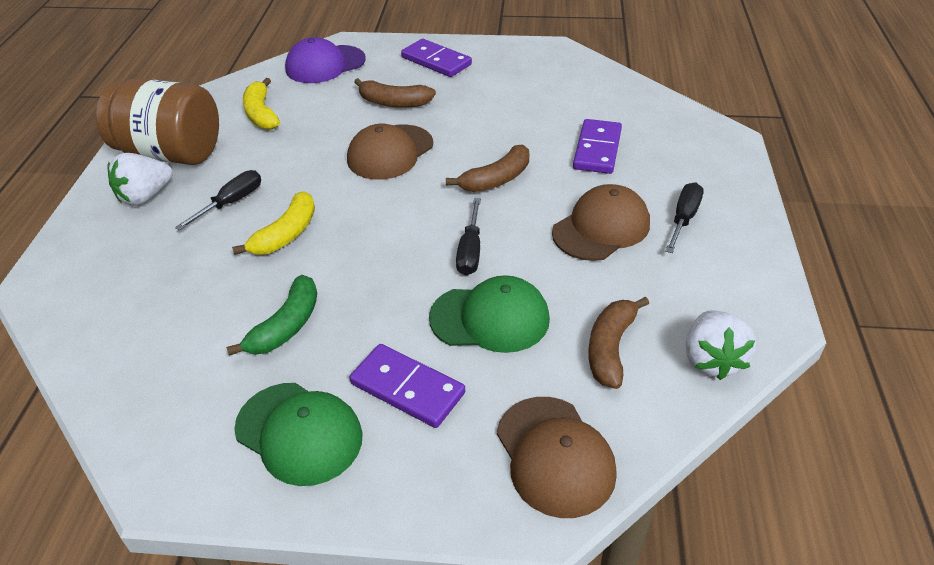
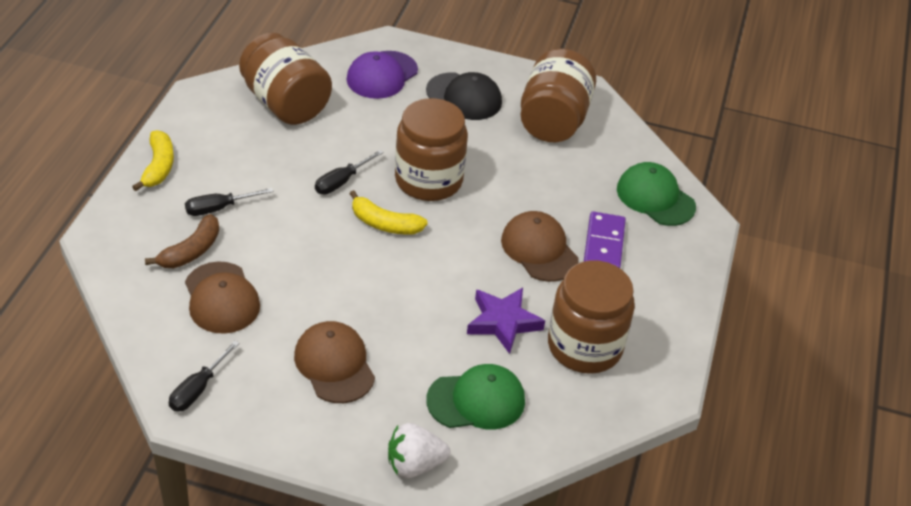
black cap: none = 0 -> [426,72,502,120] = 1
brown banana: [354,78,436,108] [446,145,529,192] [588,297,649,389] = 3 -> [145,214,219,268] = 1
brown jar: [96,78,219,165] = 1 -> [239,33,332,125] [395,98,468,201] [521,49,596,142] [548,260,635,374] = 4
green banana: [226,275,317,356] = 1 -> none = 0
purple domino: [349,344,465,428] [401,39,472,77] [573,119,622,174] = 3 -> [584,211,626,268] = 1
purple star: none = 0 -> [467,288,545,354] = 1
white strawberry: [108,153,173,206] [686,310,756,380] = 2 -> [388,423,450,478] = 1

